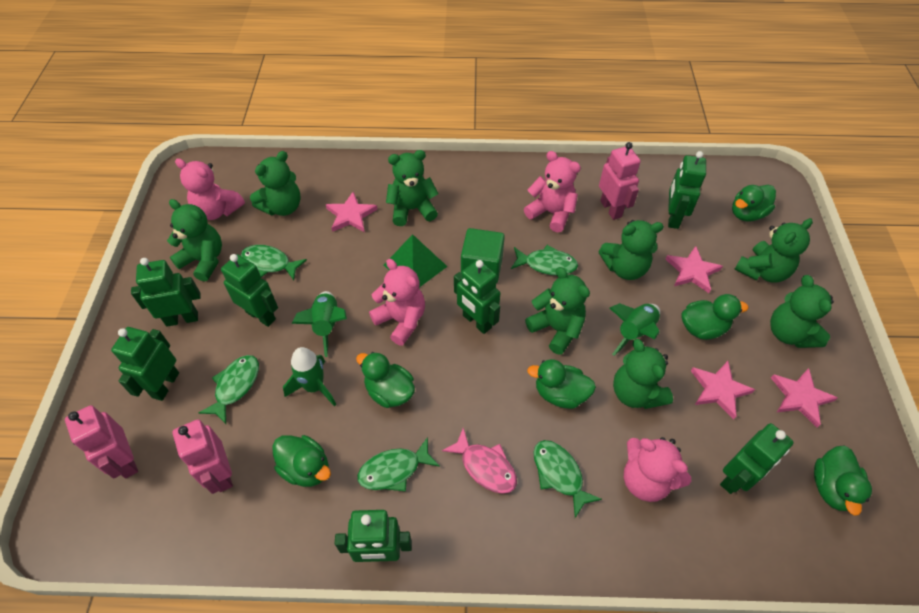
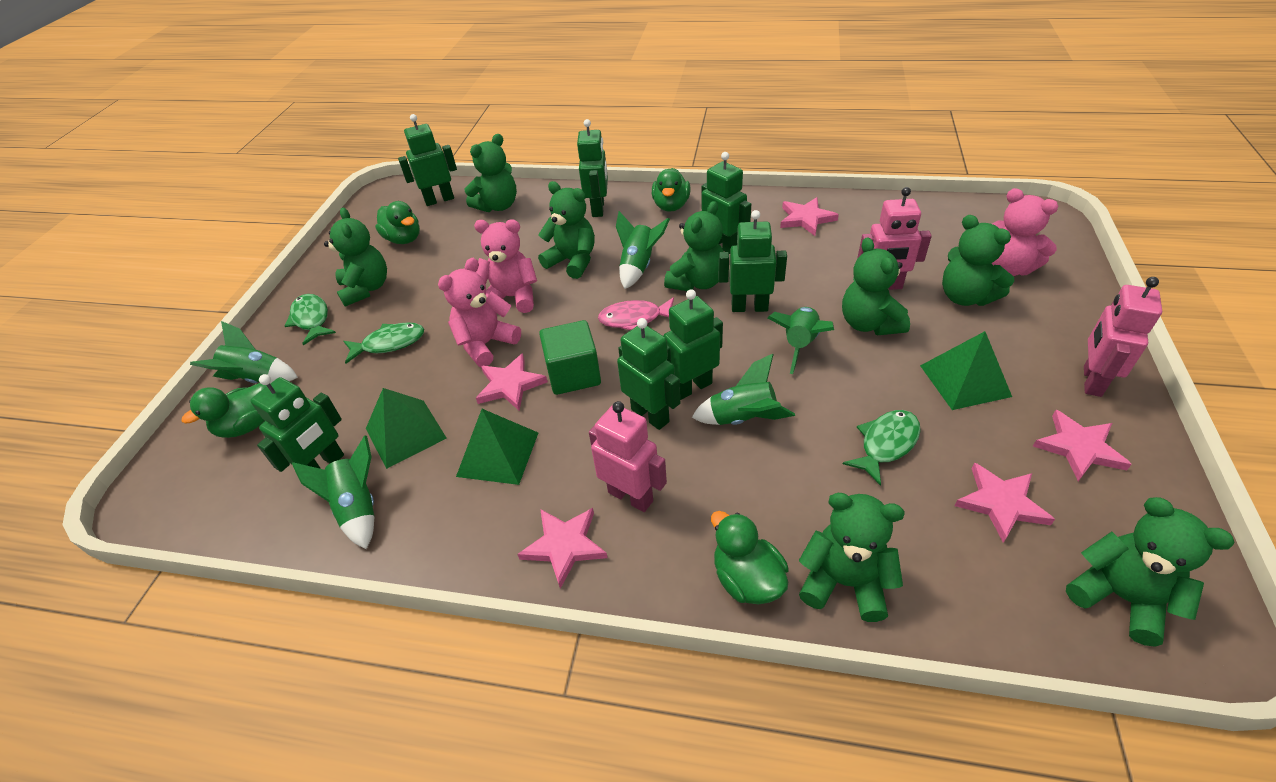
green duck: [272,435,331,487] [356,352,415,408] [527,359,596,409] [681,294,748,340] [732,185,776,221] [814,446,872,516] = 6 -> [181,383,267,438] [375,201,420,244] [652,168,690,212] [711,511,788,605] = 4
green fish: [199,355,259,424] [241,245,307,280] [357,437,440,492] [511,245,578,275] [533,440,602,518] = 5 -> [285,294,336,345] [344,322,424,364] [843,410,921,486] = 3
green pyramid: [384,234,448,287] = 1 -> [366,388,446,469] [456,409,538,485] [920,331,1012,410] = 3
green rocket: [283,347,336,406] [292,291,347,357] [610,303,660,356] = 3 -> [190,321,298,383] [292,435,374,549] [616,211,670,289] [692,354,795,425] [768,307,834,374] = 5
pink star: [325,192,378,232] [665,246,723,293] [691,361,755,419] [771,368,838,427] = 4 -> [476,353,548,410] [517,508,608,589] [780,197,839,236] [954,463,1055,543] [1033,410,1132,481] = 5
pink teddy bear: [175,158,245,220] [369,259,425,346] [524,151,581,232] [624,437,691,502] = 4 -> [438,258,521,367] [474,219,537,313] [992,188,1059,276] = 3

